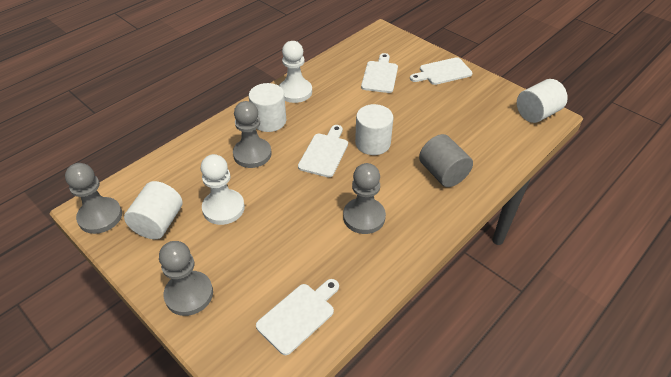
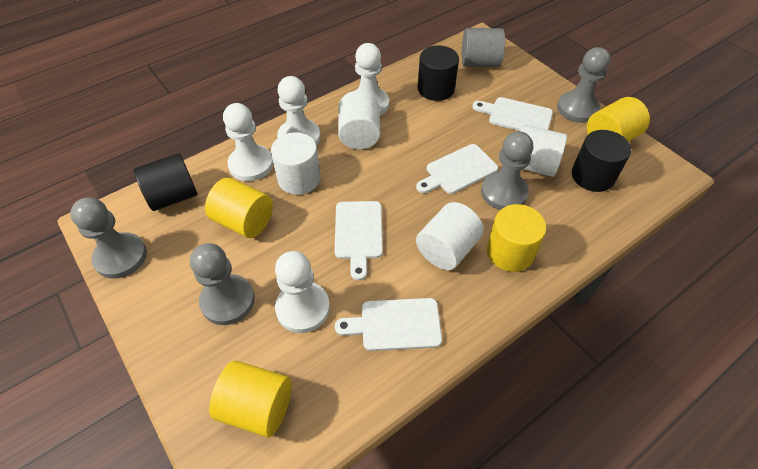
black cylinder: none = 0 -> [134,153,198,211] [418,46,459,101] [572,130,631,192] = 3
white pawn: [201,154,245,225] [279,41,312,103] = 2 -> [223,103,273,181] [275,251,330,333] [277,76,320,146] [355,43,389,116] = 4
yellow cylinder: none = 0 -> [205,178,273,238] [209,361,292,437] [487,204,546,272] [587,97,650,142] = 4

